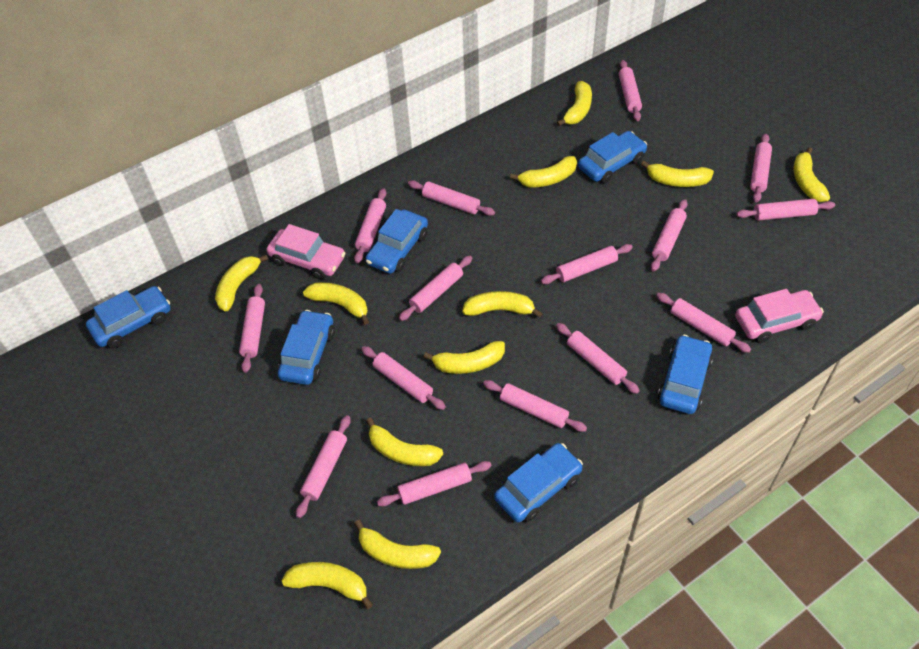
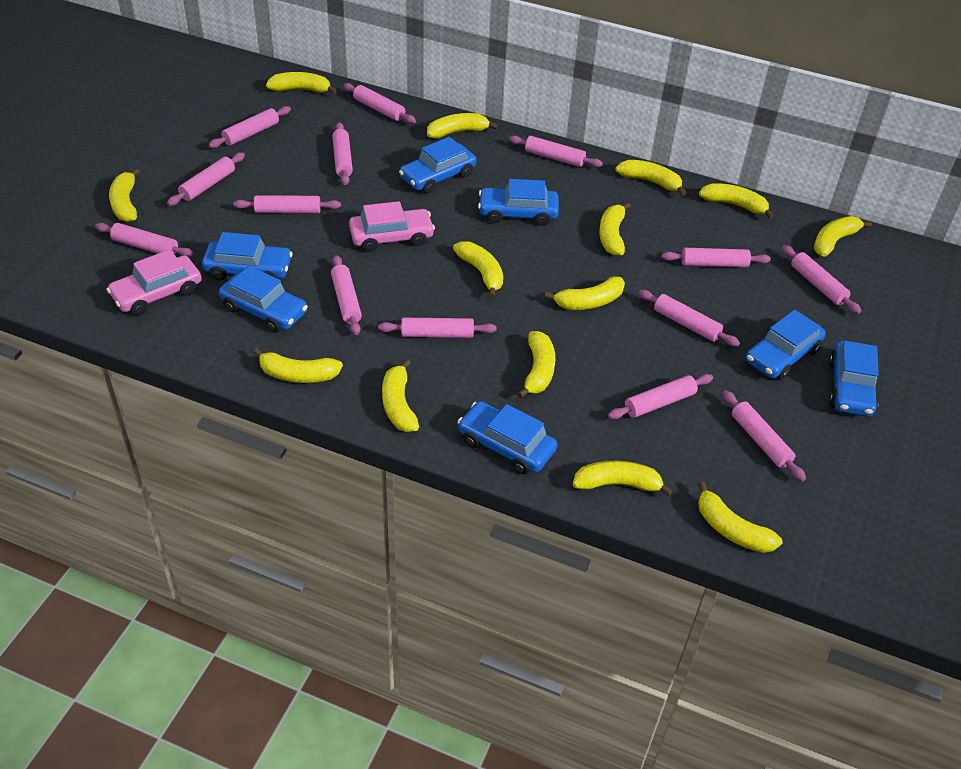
blue car: [86,286,170,348] [278,310,335,385] [365,209,428,274] [494,443,583,523] [578,131,647,183] [658,335,713,414] = 6 -> [202,232,293,280] [219,266,308,333] [399,137,477,194] [458,401,558,474] [478,179,559,226] [746,310,826,380] [829,340,879,417] = 7
pink rolling pin: [239,284,265,373] [296,415,350,518] [354,188,386,263] [361,346,446,410] [377,461,492,506] [399,256,472,321] [408,180,495,216] [483,380,587,432] [541,244,633,284] [556,323,640,394] [619,60,642,121] [651,199,688,272] [656,293,751,353] [736,199,835,221] [750,134,772,202] = 15 -> [95,223,194,257] [167,152,245,206] [208,106,291,148] [233,195,341,213] [331,255,362,335] [332,122,353,185] [343,83,416,124] [378,318,497,338] [509,136,603,167] [608,374,713,419] [639,290,740,347] [661,248,771,268] [723,390,806,482] [782,245,861,314] = 14
yellow banana: [215,255,268,312] [282,562,373,609] [303,282,369,325] [354,520,441,569] [366,418,443,466] [424,341,505,374] [462,291,542,318] [510,156,577,187] [557,81,592,126] [641,161,714,187] [794,147,830,202] = 11 -> [109,168,140,222] [253,348,343,383] [266,72,336,94] [382,359,419,432] [427,113,498,139] [453,241,503,298] [517,331,555,398] [545,276,625,310] [573,461,673,496] [599,202,631,256] [615,160,686,196] [698,482,782,553] [699,183,774,219] [814,216,872,257] = 14

